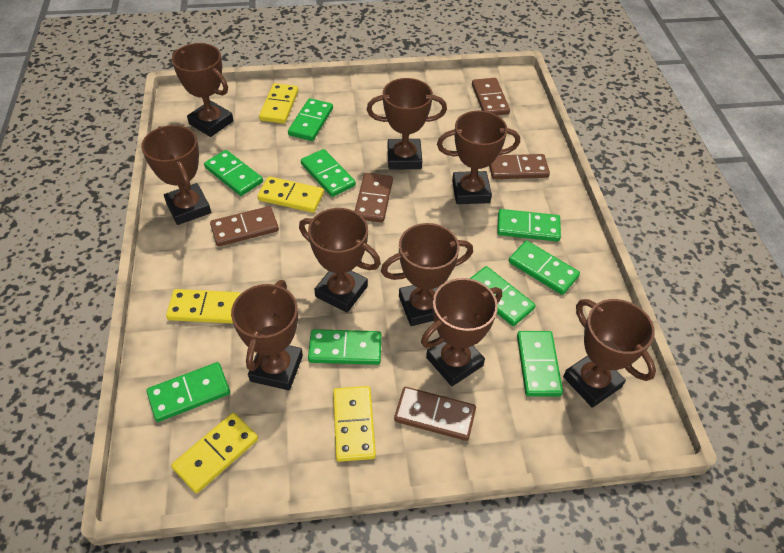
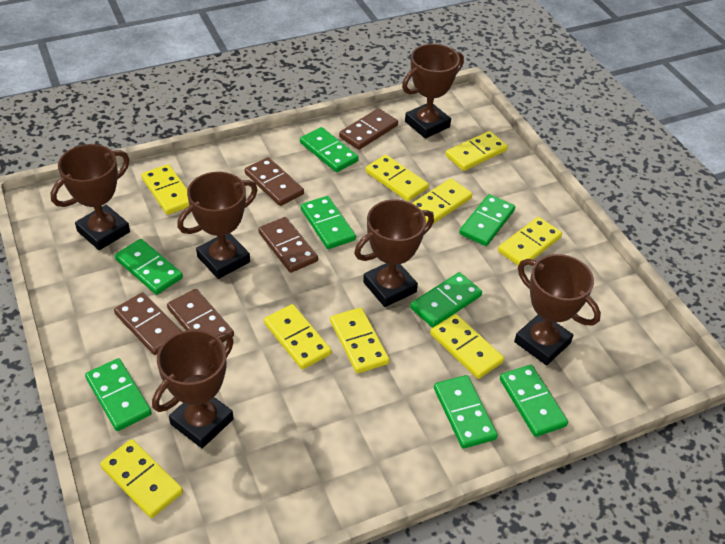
brown trophy: [141,125,211,225] [172,43,234,137] [231,280,303,390] [299,208,381,313] [367,78,447,169] [381,223,473,326] [421,278,502,386] [437,111,520,204] [563,299,656,408] = 9 -> [50,144,130,250] [152,330,234,448] [177,172,258,279] [354,199,434,307] [402,44,464,138] [514,254,601,365] = 6
green domino: [146,362,230,422] [204,150,263,196] [288,98,333,141] [301,149,356,197] [308,329,382,365] [470,266,536,326] [497,209,561,242] [509,241,580,295] [517,331,563,396] = 9 -> [85,358,152,431] [115,239,183,295] [300,127,359,172] [301,196,356,249] [410,272,482,328] [434,375,498,449] [459,194,515,246] [500,365,568,437] = 8
yellow domino: [166,289,241,323] [171,413,258,493] [257,176,324,213] [259,83,298,124] [333,386,376,462] = 5 -> [100,439,183,518] [141,164,189,215] [264,304,332,369] [330,308,389,373] [365,155,429,202] [412,179,472,224] [430,314,504,379] [446,131,508,171] [498,217,562,265] = 9

